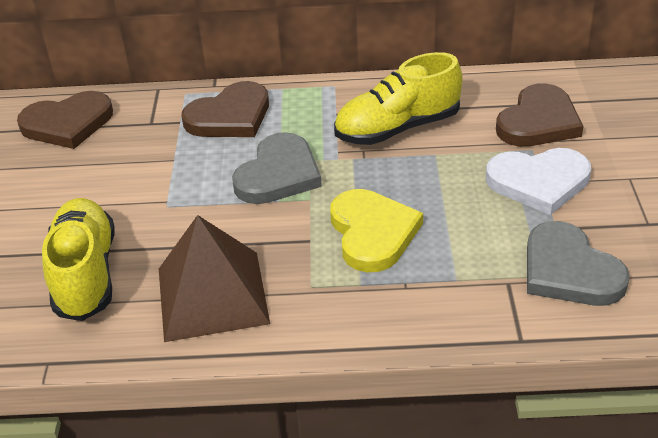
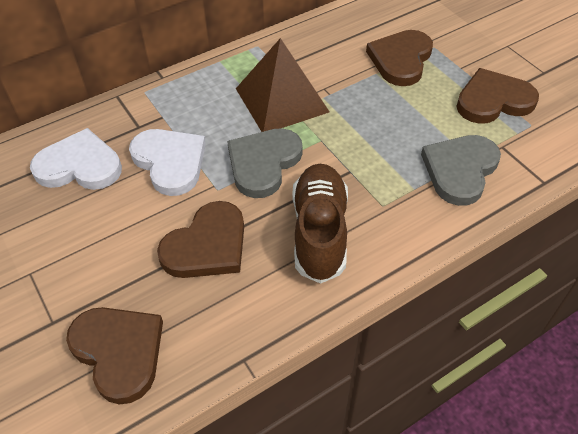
brown heart: [17,91,113,149] [181,81,269,137] [496,83,584,147] = 3 -> [66,307,163,405] [157,201,244,278] [366,30,433,86] [456,68,539,124] = 4
brown shoe: none = 0 -> [292,164,348,283] = 1
white heart: [486,148,591,215] = 1 -> [30,128,122,190] [129,129,206,196] = 2
yellow heart: [330,189,423,273] = 1 -> none = 0
yellow shoe: [42,198,115,321] [334,52,462,145] = 2 -> none = 0

